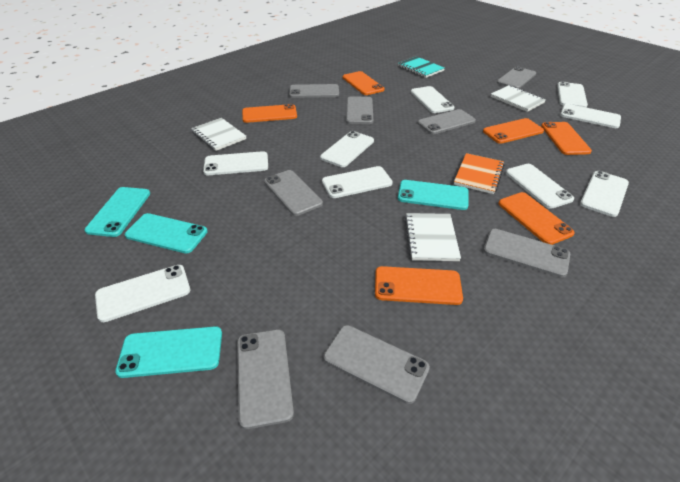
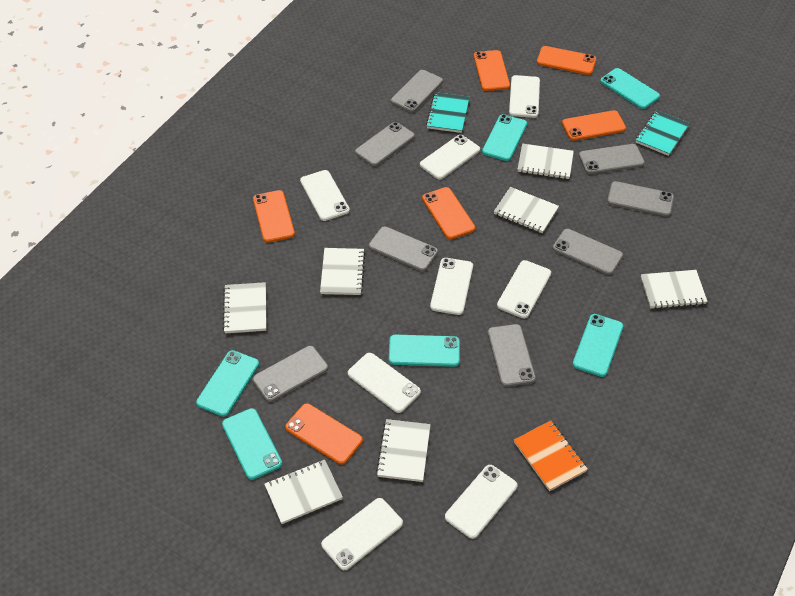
turquoise notebook: [398,56,444,78] = 1 -> [426,92,470,133] [636,110,690,156] = 2
turquoise phone: [84,187,150,237] [115,326,222,378] [125,213,208,254] [398,180,469,210] = 4 -> [196,350,259,417] [222,408,282,480] [389,335,460,367] [482,114,527,161] [572,314,623,377] [600,68,660,109] = 6
white notebook: [191,118,246,151] [405,213,461,261] [491,85,546,112] = 3 -> [223,282,266,333] [264,459,343,524] [320,248,365,295] [376,419,431,482] [494,187,559,233] [518,144,574,179] [641,270,708,309] = 7
white phone: [95,265,190,322] [203,151,268,175] [320,131,374,167] [322,166,393,198] [411,86,454,113] [506,164,574,209] [557,81,588,107] [560,104,621,128] [580,171,629,217] = 9 -> [300,170,350,221] [321,498,403,570] [348,353,421,413] [420,135,480,180] [430,258,473,315] [445,465,517,539] [497,260,551,318] [509,75,540,118] = 8

